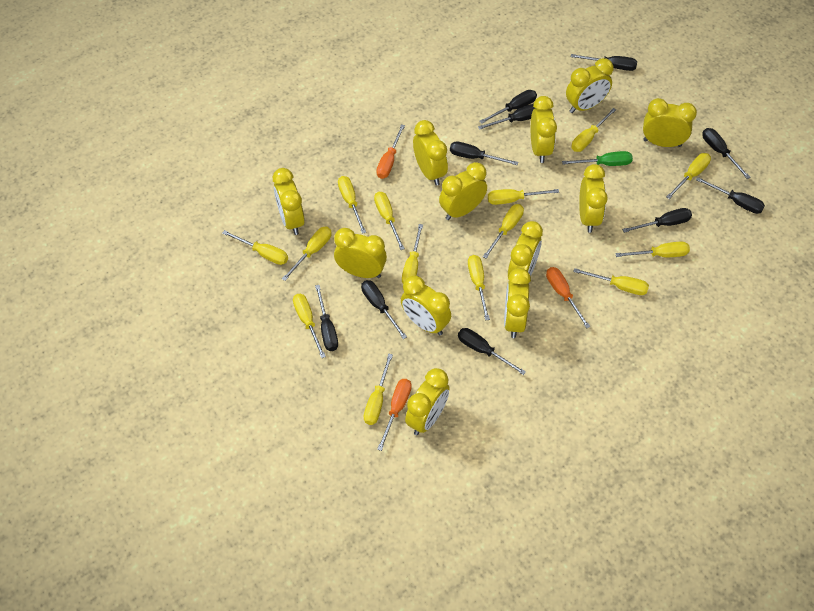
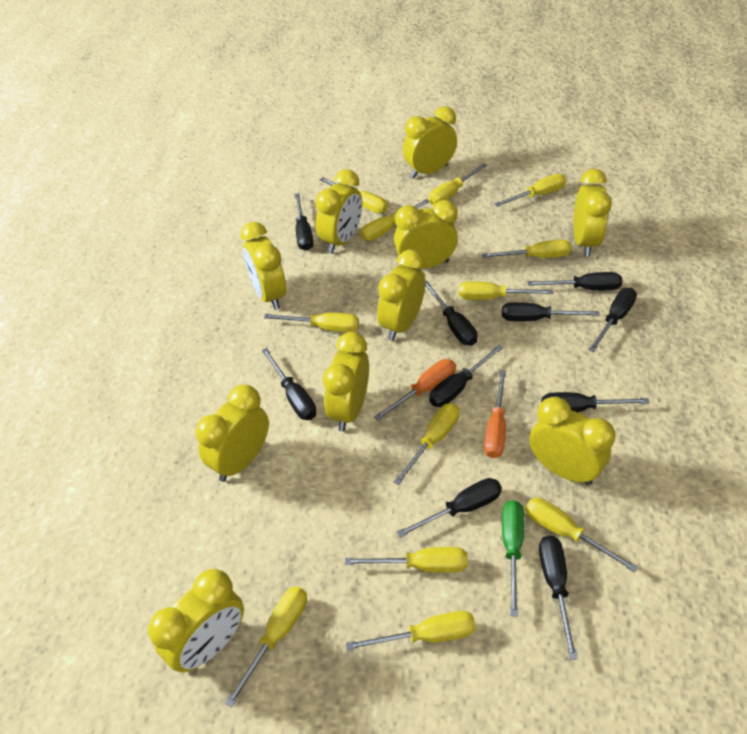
orange screwdriver: [376,124,405,179] [377,379,412,451] [546,267,591,329] = 3 -> [374,359,456,421] [484,370,506,458] = 2
yellow clock: [273,168,305,235] [334,228,387,278] [401,275,451,336] [405,368,449,435] [413,120,448,186] [439,162,487,220] [504,268,531,338] [508,221,543,277] [531,96,557,163] [566,58,613,113] [579,164,608,233] [643,98,697,147] = 12 -> [148,569,244,672] [196,384,269,482] [240,222,286,310] [315,169,362,254] [323,332,369,431] [377,250,425,341] [394,200,458,268] [403,106,457,178] [529,397,615,485] [573,169,612,257] = 10
yellow screwdriver: [222,230,288,265] [282,227,331,281] [293,294,326,358] [338,176,366,234] [364,354,393,425] [374,192,405,250] [402,224,423,283] [468,255,490,321] [483,204,524,259] [488,189,559,205] [571,108,616,152] [573,268,649,295] [615,241,690,257] [666,153,711,199] = 14 -> [225,586,307,707] [264,313,359,332] [320,177,388,213] [345,547,468,573] [346,611,476,651] [360,199,430,241] [394,403,459,485] [429,163,487,205] [459,281,553,300] [482,239,571,258] [494,174,566,207] [525,498,638,573] = 12

